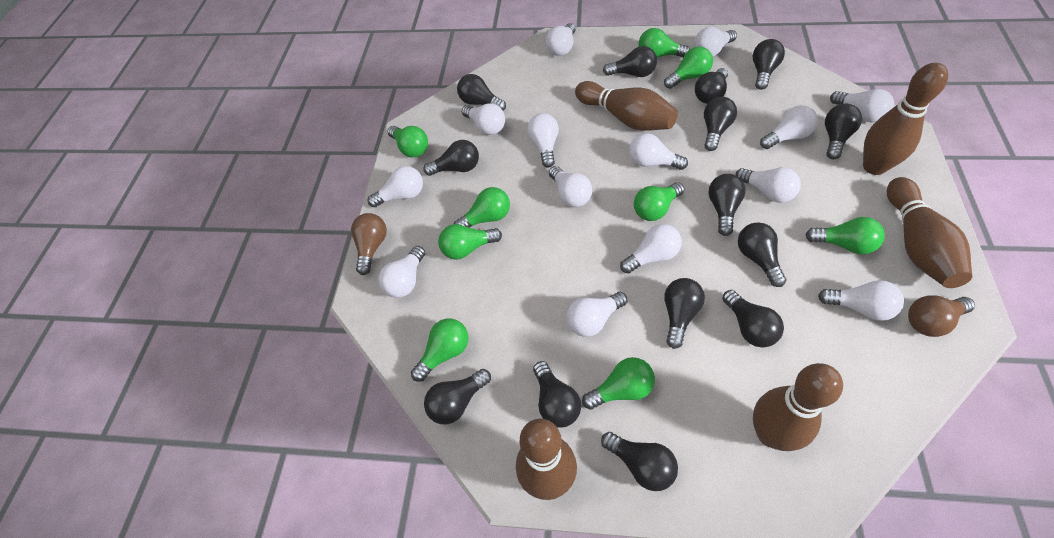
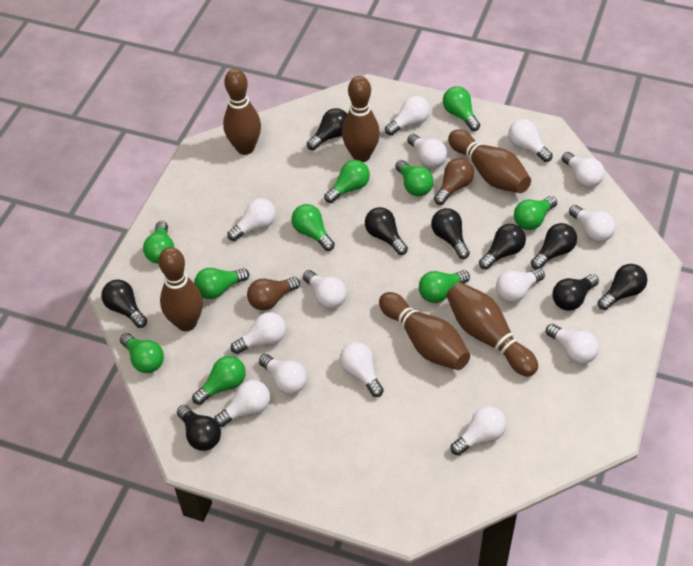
black light bulb: [423,140,479,176] [424,369,491,424] [457,74,506,111] [533,361,581,427] [601,432,678,491] [603,46,657,77] [664,278,705,349] [695,68,728,104] [704,97,737,151] [708,174,746,236] [722,290,784,347] [738,222,786,287] [753,39,785,90] [825,104,862,159] = 14 -> [101,280,147,328] [177,405,221,451] [307,108,347,150] [365,207,408,255] [431,208,470,259] [479,224,526,270] [531,223,577,269] [552,274,599,311] [598,264,647,310] = 9
brown bowling pin: [516,419,577,500] [575,81,678,131] [753,363,843,451] [863,63,948,175] [887,177,972,288] = 5 -> [158,247,203,331] [223,69,261,155] [342,76,380,162] [379,292,470,370] [446,282,538,377] [448,130,531,193] = 6
green light bulb: [388,126,428,157] [411,319,469,382] [438,224,502,260] [454,187,510,228] [582,357,655,410] [634,182,684,221] [639,28,690,57] [664,47,713,89] [805,217,885,255] = 9 -> [120,333,164,373] [143,221,174,264] [192,356,246,405] [194,268,249,299] [292,204,335,251] [324,160,370,203] [395,160,434,196] [419,270,470,303] [443,86,480,131] [514,196,557,230] = 10

